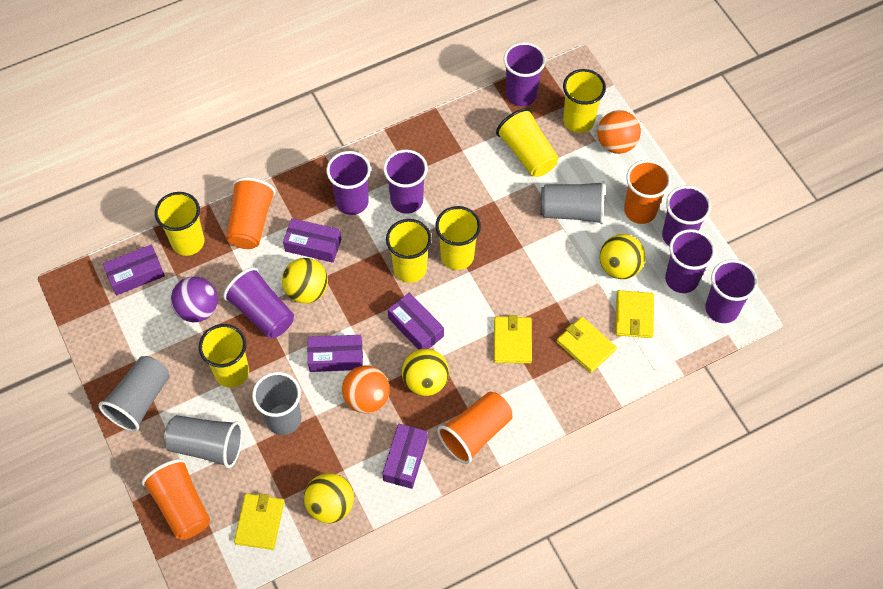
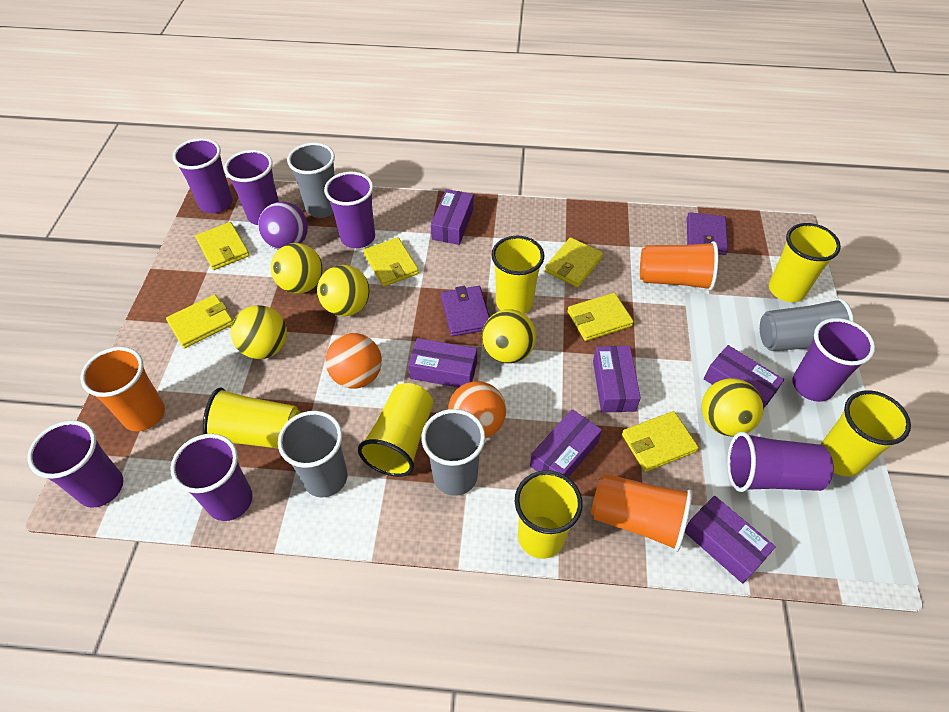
orange cup: [142,459,210,540] [226,177,276,249] [438,392,512,464] [624,160,671,224] = 4 -> [80,347,165,431] [591,474,692,552] [640,241,718,291] = 3
purple box: [103,244,165,295] [283,218,341,263] [308,335,363,372] [382,424,428,489] [388,292,444,350] = 5 -> [408,338,477,388] [431,189,473,245] [530,409,602,477] [593,346,641,412] [685,496,776,583] [704,345,784,408] = 6
purple wallet: none = 0 -> [441,286,490,336] [687,212,728,255] = 2
yellow ball: [282,258,328,303] [304,473,354,523] [402,349,449,396] [600,234,645,279] = 4 -> [231,305,287,359] [271,243,323,294] [317,265,370,317] [482,309,536,364] [702,378,764,436] = 5
yellow wallet: [234,493,284,550] [494,315,532,363] [556,317,617,373] [615,290,654,338] = 4 -> [166,294,233,349] [195,222,250,270] [364,237,419,287] [545,237,603,288] [568,293,634,341] [622,411,699,472] = 6

